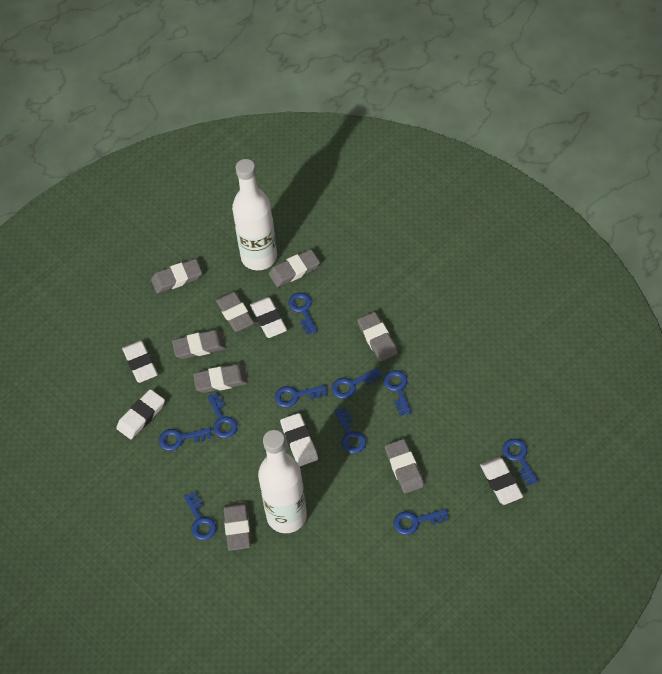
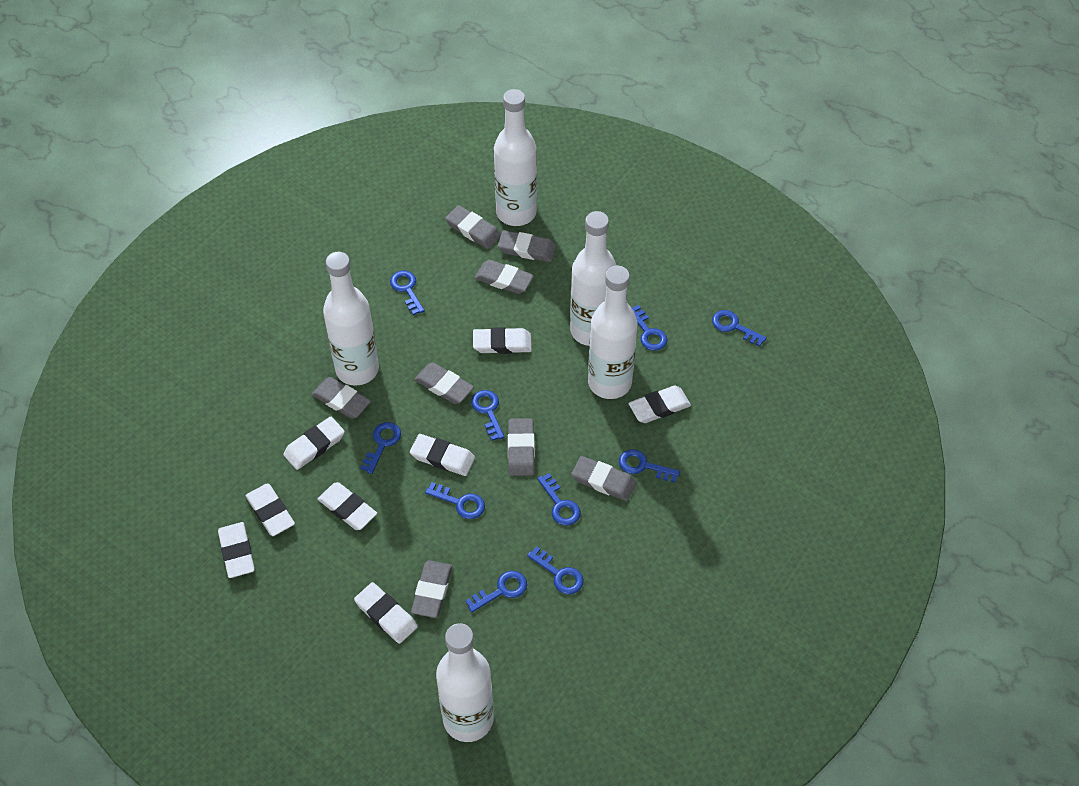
white bottle: [232,159,277,270] [258,430,307,533] = 2 -> [323,252,379,386] [436,623,494,742] [494,89,537,226] [570,211,617,346] [588,266,637,399] = 5
white eraser: [116,389,165,439] [122,340,158,383] [250,297,287,338] [280,413,318,466] [480,457,523,505] = 5 -> [218,522,255,578] [246,483,295,536] [283,417,345,470] [317,482,377,530] [354,582,418,644] [410,434,475,476] [473,327,532,354] [629,386,691,423] = 8

